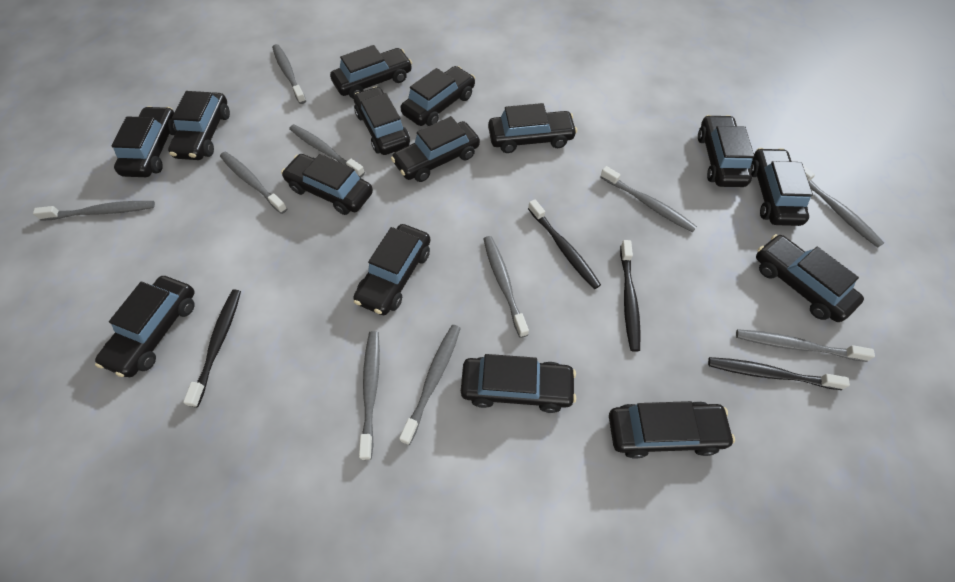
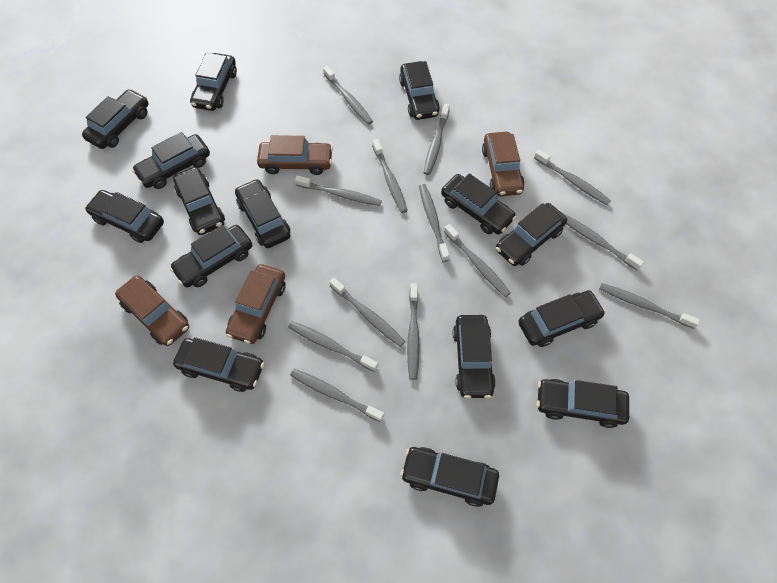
black toothbrush: [183,289,241,407] [528,199,601,289] [620,240,641,352] [708,357,850,390] = 4 -> none = 0
brown car: none = 0 -> [115,275,189,346] [226,264,286,344] [257,135,333,175] [482,132,524,196] = 4
grey toothbrush: [33,201,155,221] [220,152,288,214] [272,44,306,104] [289,124,365,178] [359,331,380,460] [399,325,461,445] [483,236,529,338] [600,166,697,233] [736,329,875,362] [803,165,884,248] = 10 -> [288,321,378,372] [290,369,384,422] [295,175,382,206] [323,66,373,125] [329,278,405,347] [372,139,408,213] [407,283,420,380] [419,184,450,262] [424,104,450,175] [444,224,510,297] [534,149,611,205] [562,213,644,270] [599,283,700,329] = 13

